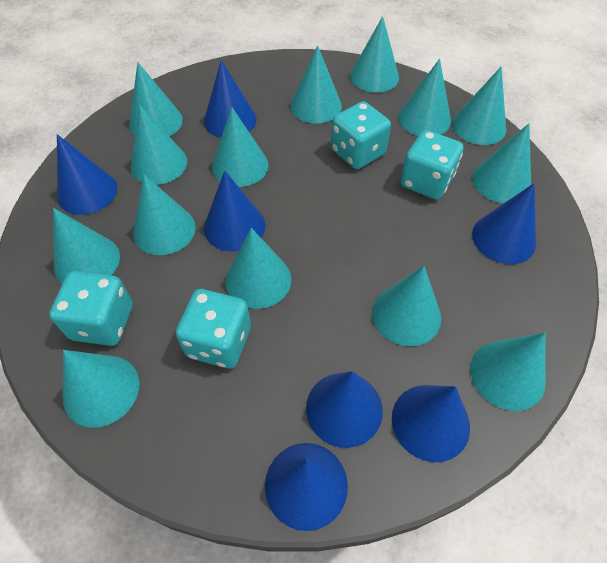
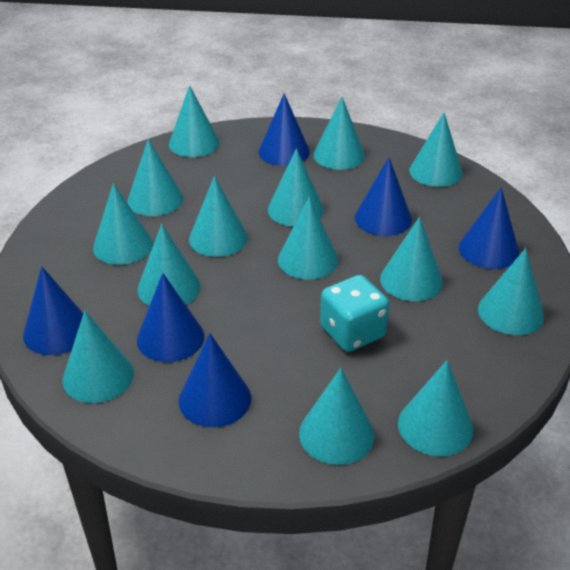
blue cone: [57,134,117,215] [204,60,257,138] [204,170,266,252] [265,443,348,531] [306,371,383,448] [392,385,470,462] [472,183,536,264] = 7 -> [23,266,84,355] [137,273,204,362] [179,333,251,427] [259,93,310,166] [355,157,412,236] [459,187,519,269] = 6
turquoise dice: [49,271,133,346] [176,289,251,369] [331,101,391,169] [400,130,464,200] = 4 -> [320,275,389,352] = 1

